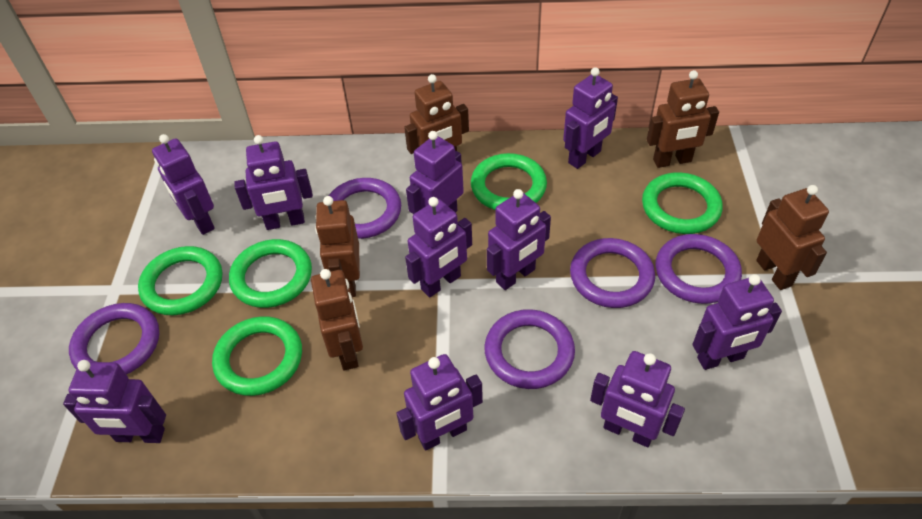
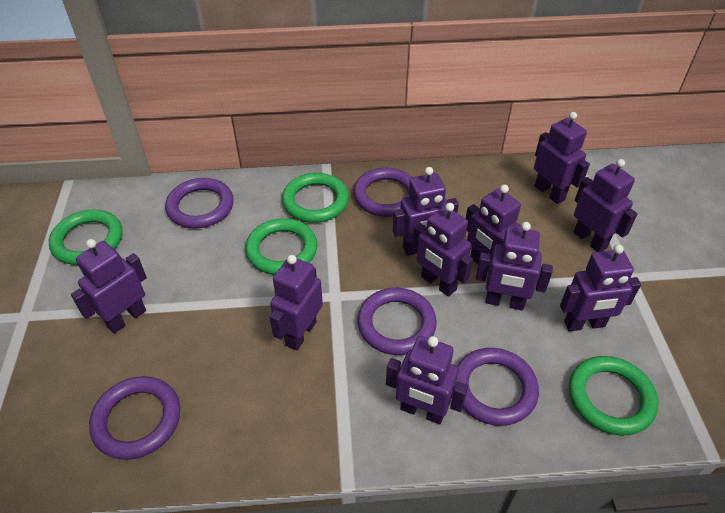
brown robot: [311,269,363,371] [315,196,360,297] [404,74,469,154] [647,70,719,168] [756,185,829,290] = 5 -> none = 0
green ring: [138,246,222,315] [212,316,302,396] [229,239,312,308] [471,153,547,210] [642,173,723,234] = 5 -> [49,210,123,265] [245,218,317,275] [282,173,349,223] [569,356,658,436] = 4

